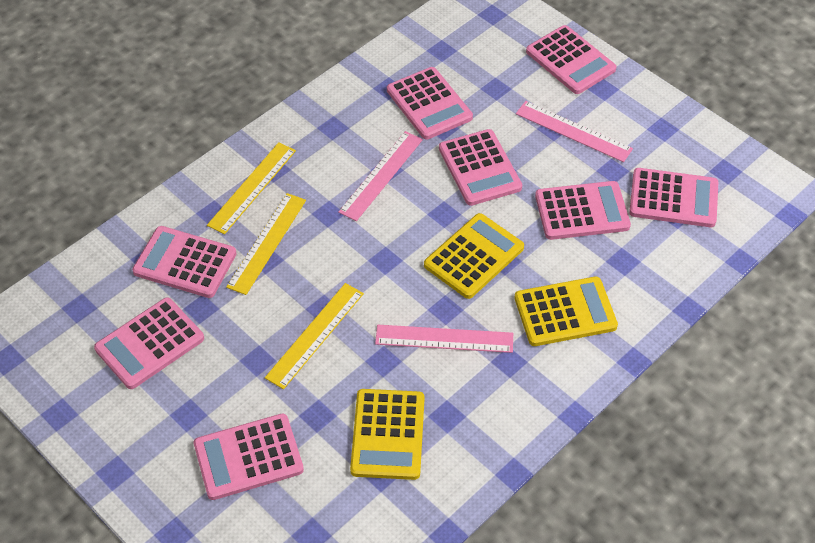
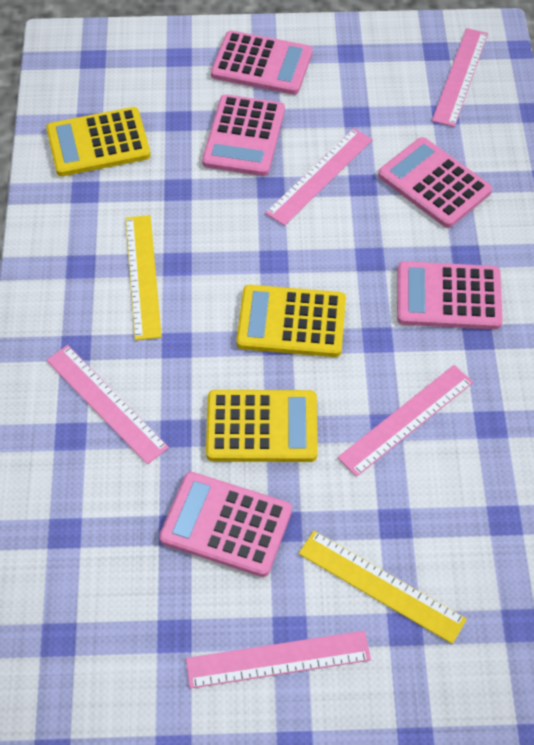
pink calculator: [94,297,204,389] [132,226,237,298] [194,413,304,500] [387,67,473,140] [439,129,522,206] [526,25,617,94] [535,181,631,240] [629,168,718,227] = 8 -> [159,472,292,577] [202,94,285,176] [211,30,313,95] [378,137,492,228] [397,261,503,330] = 5
pink ruler: [338,131,423,221] [375,325,513,353] [516,101,633,162] = 3 -> [46,345,169,464] [186,631,371,689] [265,128,373,226] [337,365,473,477] [432,28,488,127] = 5
yellow ruler: [207,142,296,234] [226,193,306,295] [265,283,364,389] = 3 -> [125,215,162,340] [298,531,467,644] = 2

